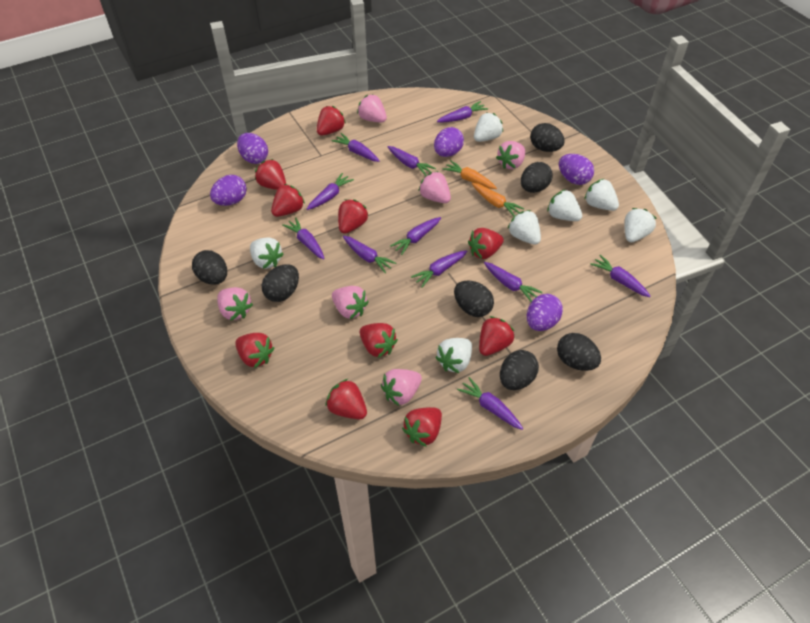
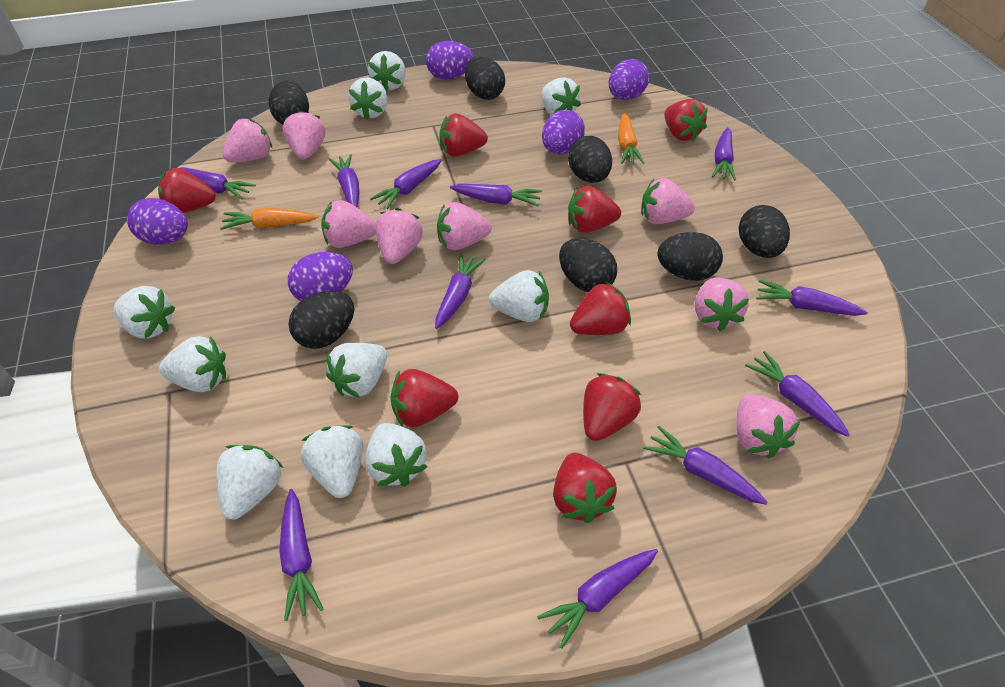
pink strawberry: [217,287,253,321] [332,286,369,319] [357,94,387,122] [381,369,422,406] [419,171,451,203] [496,141,525,169] = 6 -> [222,118,272,163] [283,110,325,159] [321,200,376,248] [375,208,423,264] [437,202,492,250] [641,178,695,224] [695,278,749,331] [736,394,800,459] = 8
red strawberry: [235,333,274,368] [255,159,286,190] [271,184,305,217] [317,106,346,136] [326,379,367,419] [338,199,369,234] [360,323,398,358] [402,407,442,447] [468,228,504,259] [479,316,514,356] = 10 -> [158,168,216,213] [390,369,458,427] [439,113,488,157] [553,453,617,523] [568,186,621,233] [570,281,631,335] [583,373,641,441] [664,99,708,141] = 8
white strawberry: [250,237,284,269] [435,338,472,373] [474,113,503,142] [508,210,541,245] [547,189,582,221] [584,179,619,211] [625,208,657,242] = 7 -> [114,286,175,338] [159,336,226,392] [216,445,283,520] [301,425,363,498] [326,343,387,398] [348,78,388,120] [365,423,427,487] [368,51,406,92] [489,270,549,322] [541,77,581,115] = 10

